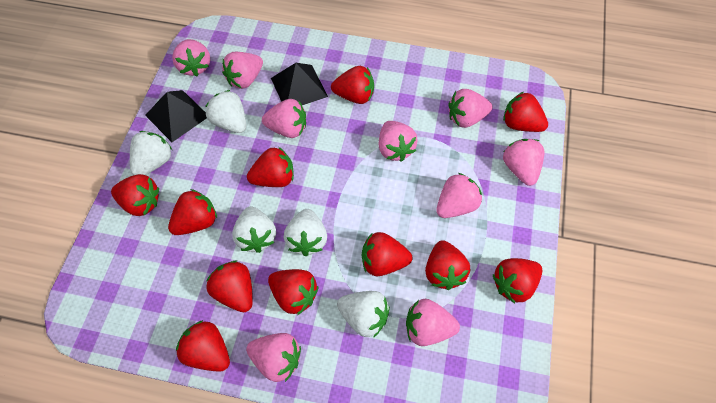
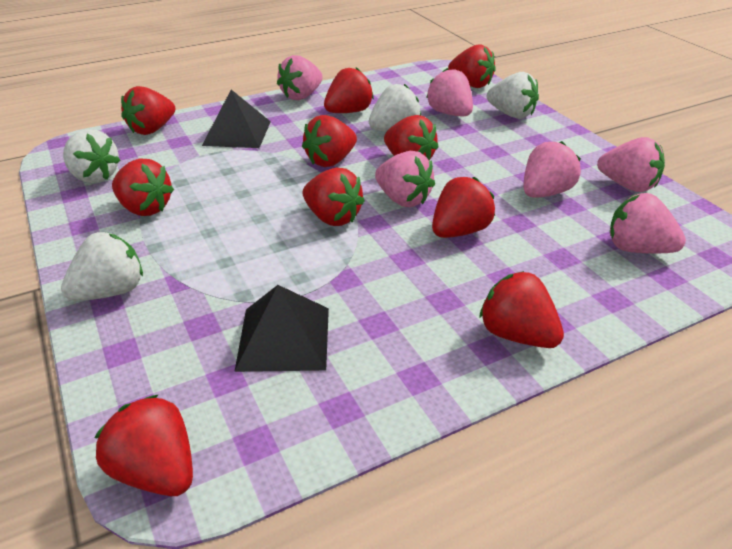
pink strawberry: [172,39,210,77] [222,52,263,89] [246,333,301,382] [262,99,306,138] [379,121,418,162] [406,299,460,346] [436,173,482,218] [448,89,492,128] [503,139,544,186] = 9 -> [277,55,323,100] [375,151,435,207] [426,68,473,116] [524,141,581,197] [597,137,665,192] [610,193,686,254] = 6
red strawberry: [111,174,159,216] [168,189,217,235] [176,320,230,372] [207,261,253,312] [247,147,294,187] [268,269,318,315] [331,66,374,104] [362,232,413,276] [425,240,470,290] [493,258,542,304] [503,92,548,132] = 11 -> [95,394,193,496] [112,159,174,216] [121,86,175,135] [302,115,357,167] [303,167,365,226] [324,67,374,113] [384,115,439,160] [432,177,495,238] [448,44,496,88] [479,271,564,348] = 10
white strawberry: [130,131,172,175] [205,90,246,133] [232,207,276,253] [284,209,327,256] [337,291,390,338] = 5 -> [61,232,143,301] [63,129,121,183] [369,84,421,131] [487,72,539,119] = 4

